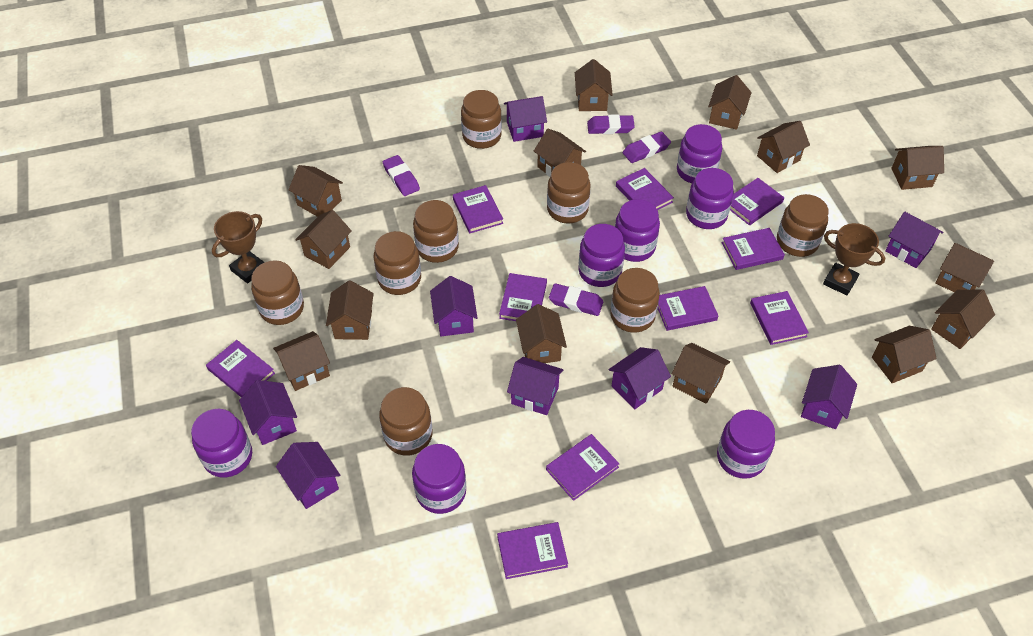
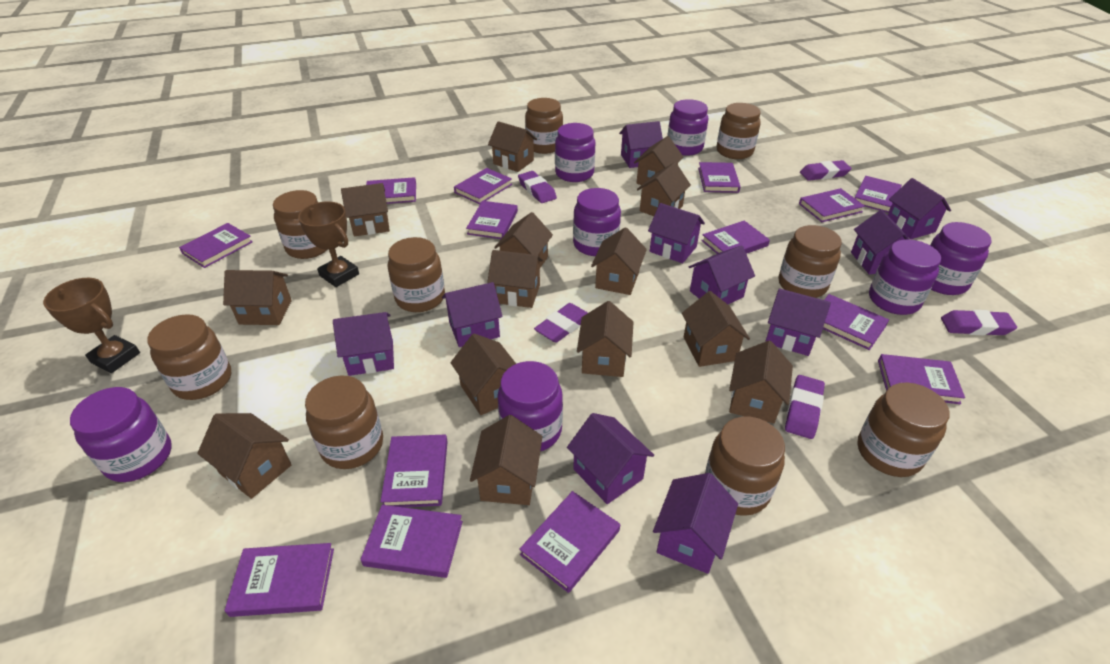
brown jar: [251,260,304,325] [373,231,421,295] [379,387,433,456] [413,200,459,263] [461,90,502,149] [547,162,591,224] [610,268,660,333] [777,194,829,257] = 8 -> [147,314,231,400] [273,190,327,259] [305,376,383,469] [388,237,445,312] [525,98,563,154] [705,417,785,516] [717,103,761,159] [778,225,842,298] [857,383,950,477] = 9
purple book: [206,340,275,397] [453,185,503,234] [497,522,568,579] [499,273,547,321] [546,434,619,501] [616,168,674,210] [657,286,718,331] [722,228,785,270] [730,178,784,225] [750,291,809,345] = 10 -> [179,223,253,268] [224,543,334,617] [360,505,463,578] [366,177,416,204] [380,435,448,507] [454,168,512,204] [466,201,518,239] [519,491,620,593] [698,162,740,193] [701,221,770,254] [799,188,865,222] [823,294,889,350] [855,176,902,213] [878,354,965,404] = 14
purple eraser: [383,155,420,196] [549,283,603,316] [587,114,635,134] [623,132,671,163] = 4 -> [518,171,557,203] [534,303,588,343] [785,375,825,439] [800,160,852,181] [941,310,1017,335] = 5
purple house: [239,380,297,445] [276,442,340,509] [430,276,478,336] [504,96,547,142] [507,357,563,415] [609,347,671,409] [801,365,857,429] [885,212,943,268] = 8 -> [333,312,394,376] [442,282,503,347] [567,413,654,504] [619,121,663,168] [648,203,705,263] [653,473,738,574] [689,245,755,304] [765,288,831,356] [851,210,910,274] [888,178,951,239] = 10

